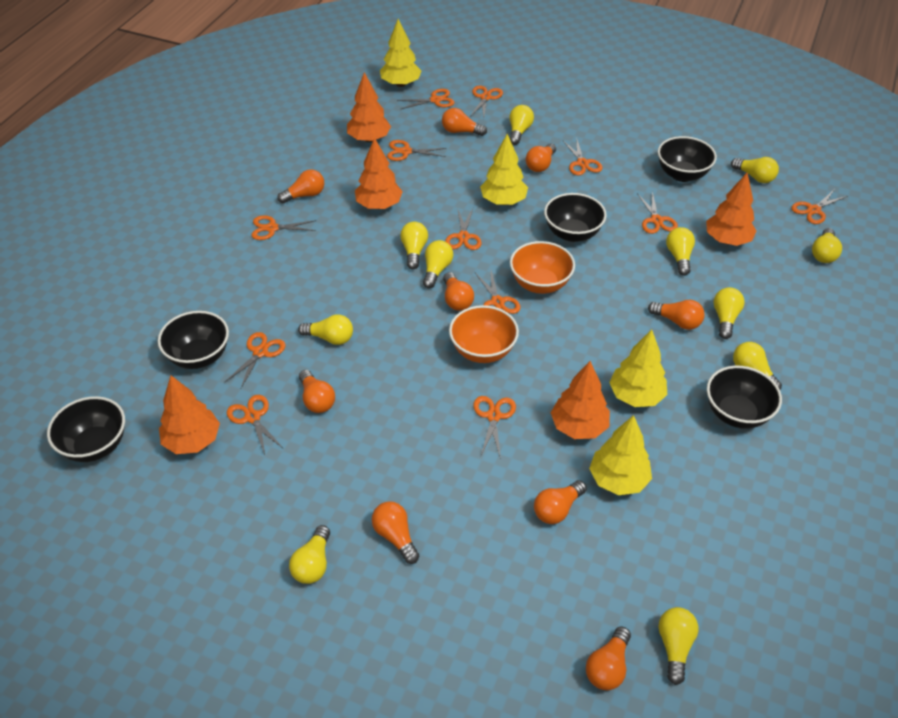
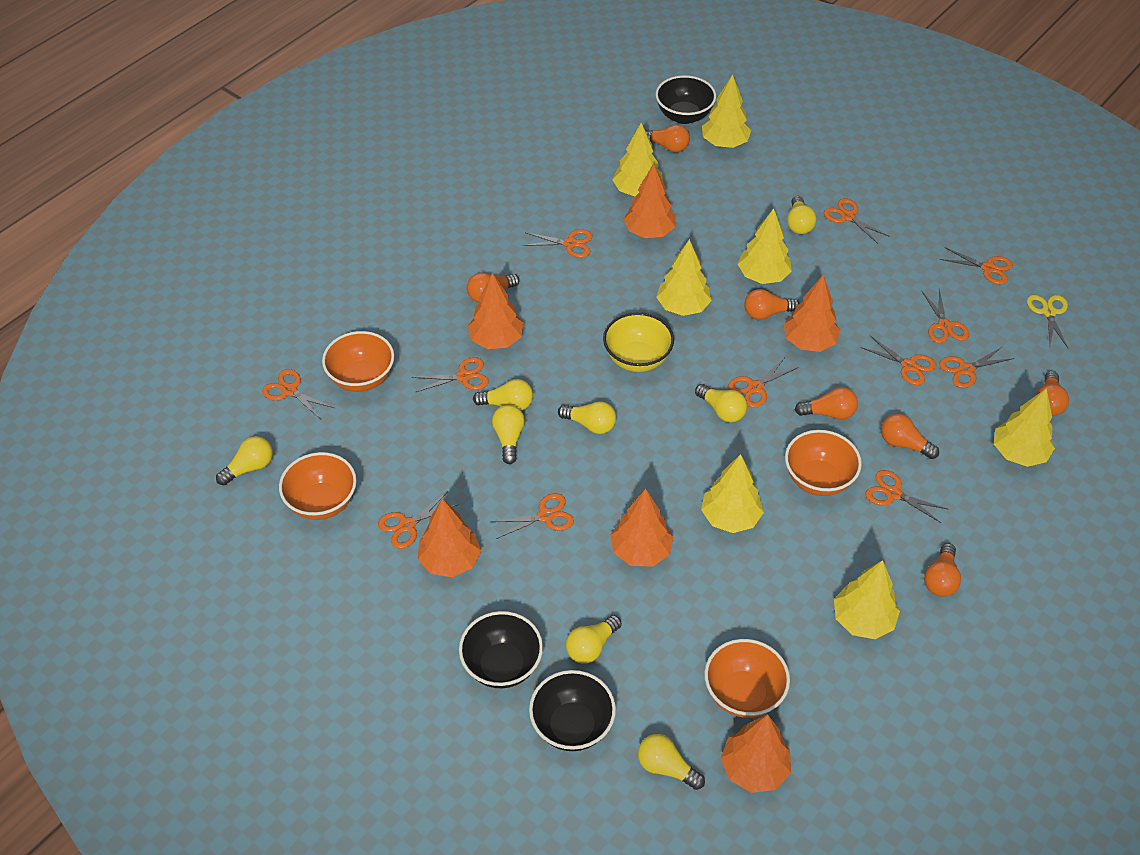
black bowl: [47,396,125,462] [158,311,229,369] [544,193,607,242] [658,136,717,182] [707,366,782,429] = 5 -> [459,611,543,688] [529,670,616,751] [656,75,716,124] = 3
orange bowl: [449,305,519,363] [510,241,575,294] = 2 -> [279,452,356,520] [322,331,394,392] [705,639,790,718] [785,430,862,496] = 4
orange light bulb: [277,169,324,203] [299,370,335,413] [372,501,419,564] [442,108,487,136] [443,272,474,311] [526,143,556,172] [534,480,587,524] [586,626,631,690] [648,300,705,330] = 9 -> [467,273,520,303] [645,124,690,153] [744,289,800,320] [795,387,858,420] [881,414,939,459] [924,543,961,597] [1035,371,1069,416] = 7
orange tree: [159,375,220,454] [347,72,391,142] [355,137,403,209] [551,361,610,439] [706,173,757,246] = 5 -> [418,498,481,577] [468,273,523,349] [610,489,673,567] [624,164,675,238] [721,714,791,793] [784,276,840,352] = 6
yellow bowl: none = 0 -> [603,312,674,372] = 1
yellow light bulb: [289,525,330,584] [298,314,353,345] [400,222,428,269] [423,240,453,288] [510,105,534,145] [658,607,698,685] [666,227,695,276] [714,287,744,339] [731,157,779,183] [733,342,782,390] [812,228,842,263] = 11 -> [216,436,273,485] [473,379,533,411] [492,405,525,464] [558,401,616,434] [566,615,622,664] [638,734,705,790] [695,384,747,422] [787,196,816,234] = 8
yellow scissors: none = 0 -> [1027,295,1069,349] = 1
yellow tree: [380,19,422,87] [480,134,528,205] [589,415,652,495] [609,329,667,407] = 4 -> [612,123,663,196] [656,239,712,316] [701,454,764,533] [702,74,751,148] [738,208,792,284] [834,560,900,639] [994,388,1055,467] = 7

